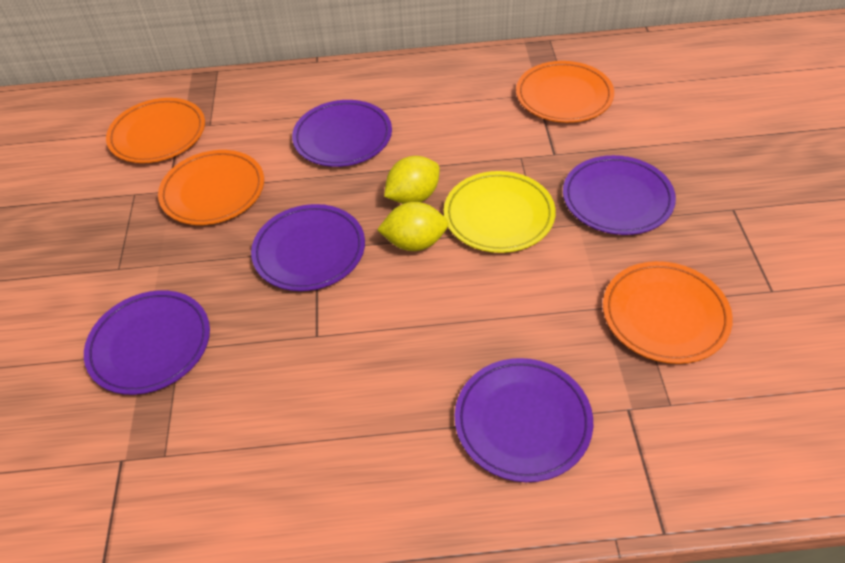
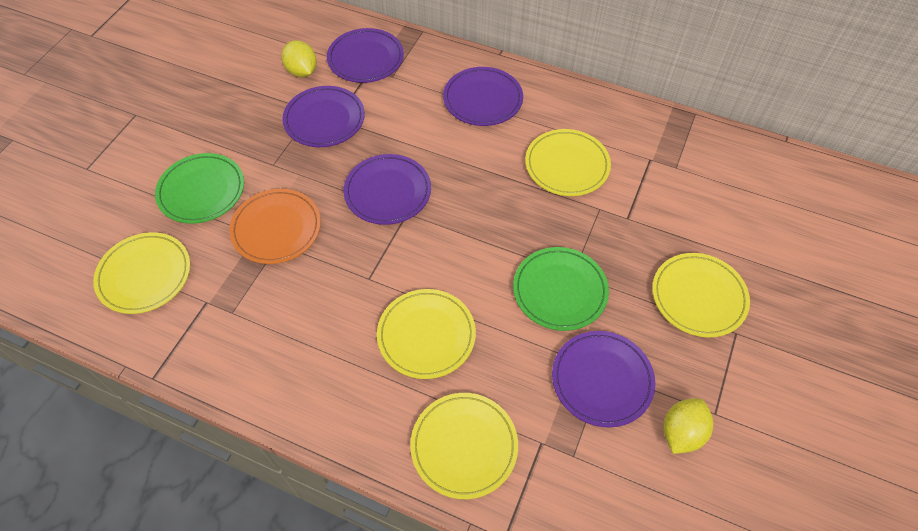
green plate: none = 0 -> [155,153,244,224] [513,247,609,331] = 2
orange plate: [106,98,205,163] [158,150,264,225] [516,61,614,123] [603,261,733,364] = 4 -> [229,189,321,264] = 1
yellow plate: [444,171,556,253] = 1 -> [93,232,190,314] [377,289,476,379] [410,393,518,499] [525,129,611,196] [652,253,750,337] = 5

